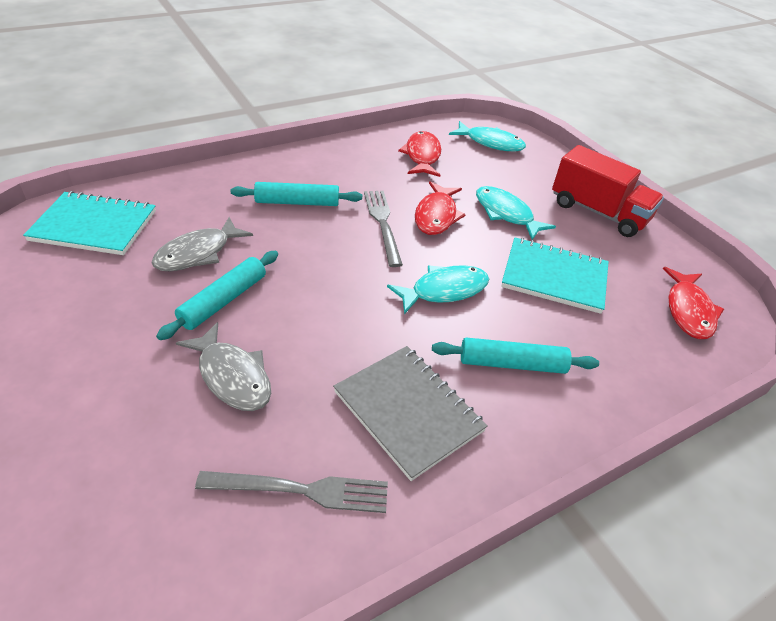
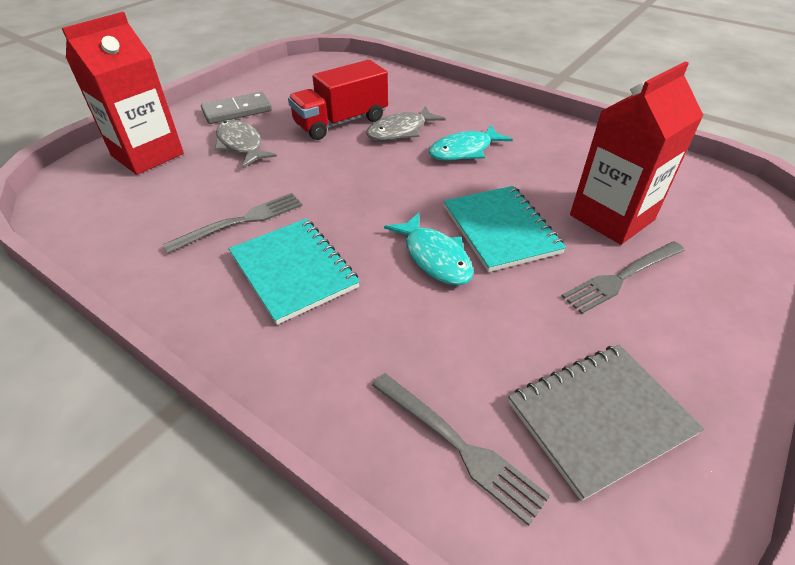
grey domino: none = 0 -> [201,92,272,124] = 1
grey fork: [195,471,388,513] [364,191,403,267] = 2 -> [163,193,303,253] [372,373,550,526] [562,241,685,314] = 3
red carton: none = 0 -> [62,12,184,175] [570,61,704,245] = 2
red fish: [398,131,441,177] [415,181,466,235] [663,267,724,339] = 3 -> none = 0
turquoise fish: [387,265,489,314] [449,121,526,151] [476,186,556,240] = 3 -> [384,212,474,285] [429,125,513,161] = 2
turquoise rolling pin: [156,251,278,340] [231,182,362,206] [432,337,599,374] = 3 -> none = 0

